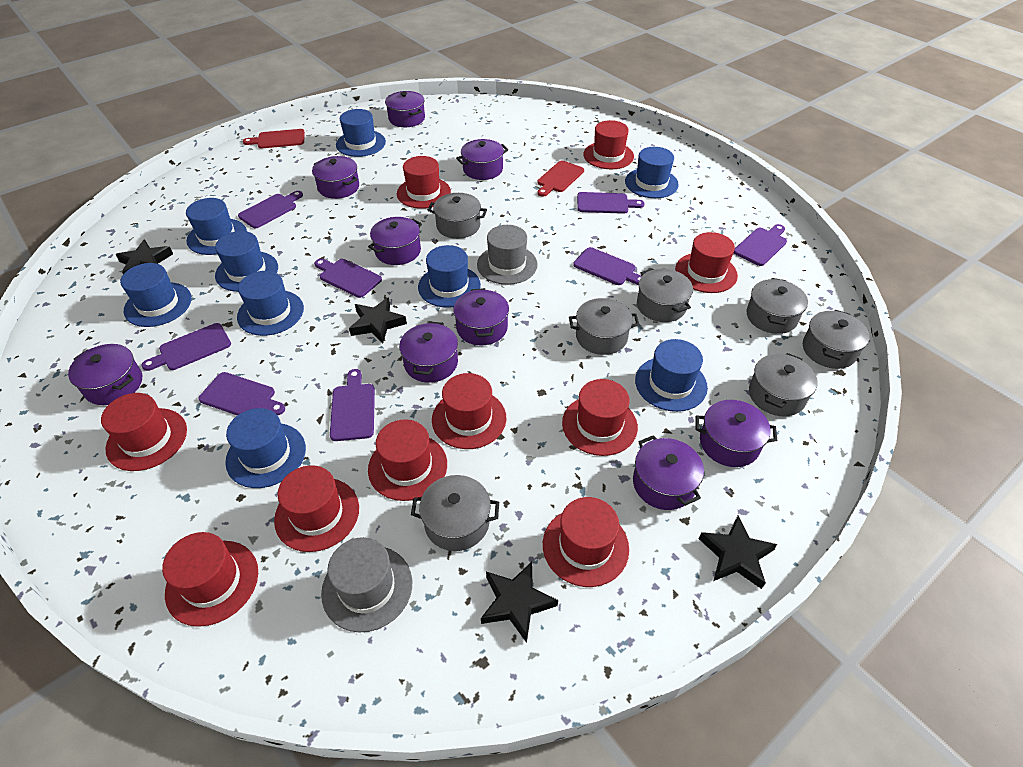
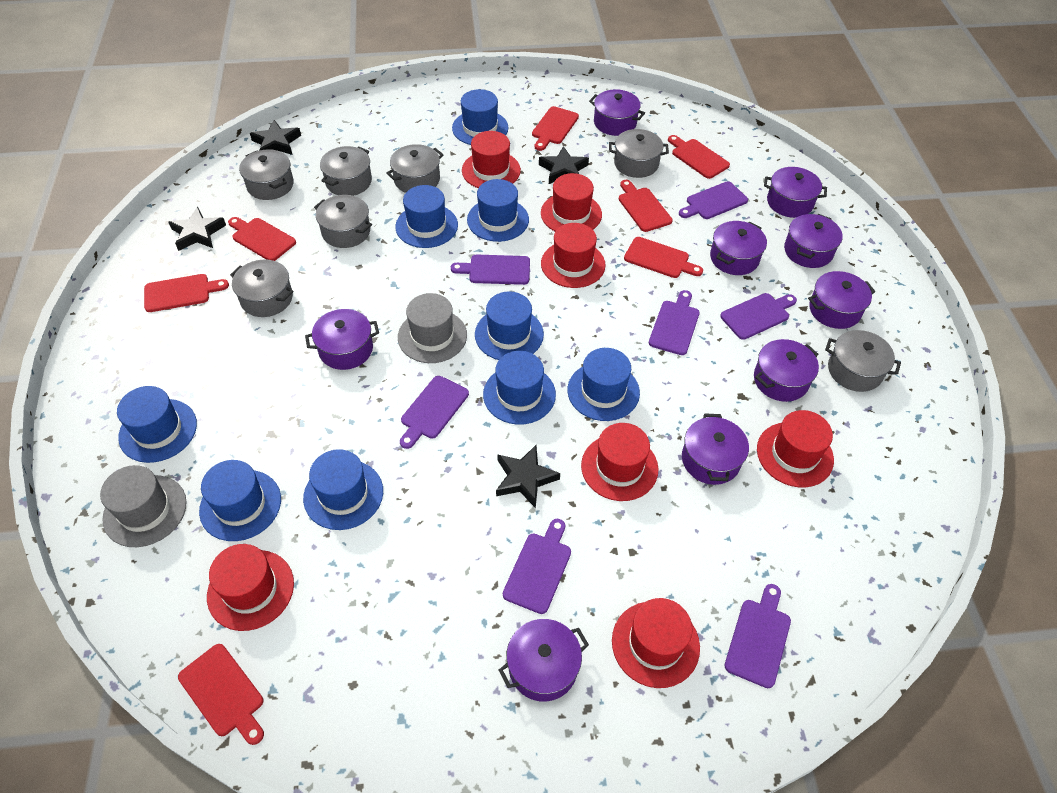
purple cutting board: [142,323,231,371] [198,372,285,415] [238,191,303,228] [314,259,382,298] [330,369,375,441] [573,247,642,285] [577,192,645,214] [734,224,787,266] = 8 -> [400,376,469,449] [451,255,530,285] [503,519,571,614] [649,290,700,355] [679,181,748,219] [720,293,797,340] [725,584,791,688] = 7
red cutting board: [243,129,305,148] [537,161,584,197] = 2 -> [144,274,229,312] [178,644,264,745] [228,217,296,261] [532,106,579,151] [619,180,673,232] [624,237,703,278] [668,135,730,179] = 7
red hat: [101,393,187,471] [162,532,258,627] [274,465,359,552] [368,419,447,501] [397,156,451,209] [432,373,506,449] [543,497,629,587] [562,379,638,456] [583,120,634,169] [675,232,738,293] = 10 -> [207,544,294,631] [462,131,521,188] [541,173,602,232] [541,223,605,288] [581,423,658,501] [612,598,700,688] [757,410,834,487] = 7

